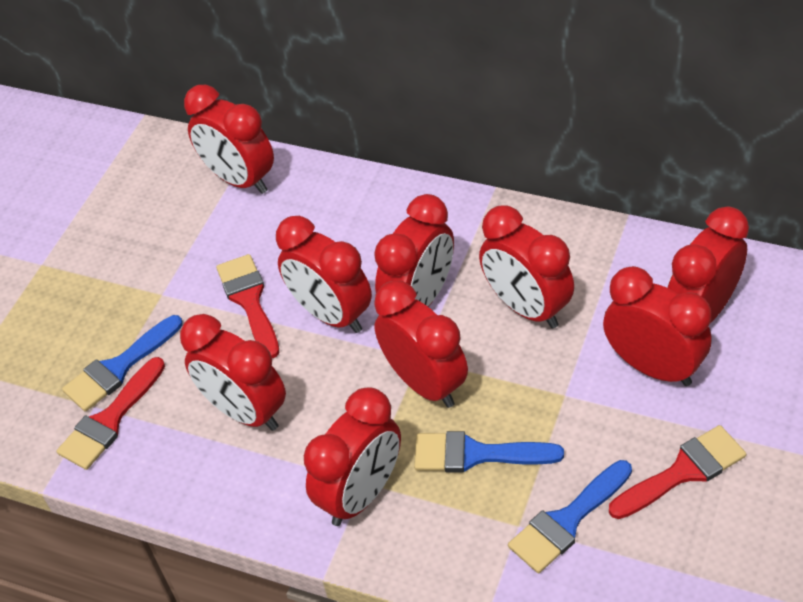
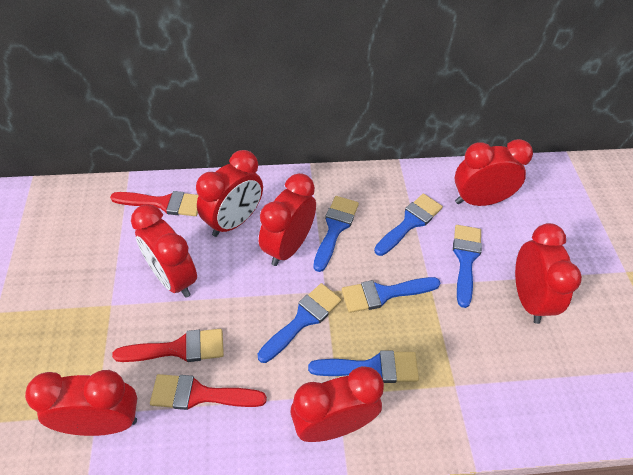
blue brush: [62,315,183,412] [414,431,564,472] [508,460,632,573] = 3 -> [258,283,342,363] [308,351,419,383] [313,196,359,272] [342,277,440,313] [374,193,443,256] [453,225,482,308] = 6
red clock: [180,314,286,431] [184,85,274,194] [276,216,372,333] [304,388,401,526] [374,194,454,307] [374,281,468,408] [479,206,574,328] [603,266,711,386] [667,206,749,323] = 9 -> [25,370,137,436] [131,205,197,298] [196,150,263,237] [259,173,316,266] [290,366,384,442] [455,139,533,206] [515,223,582,324] = 7

